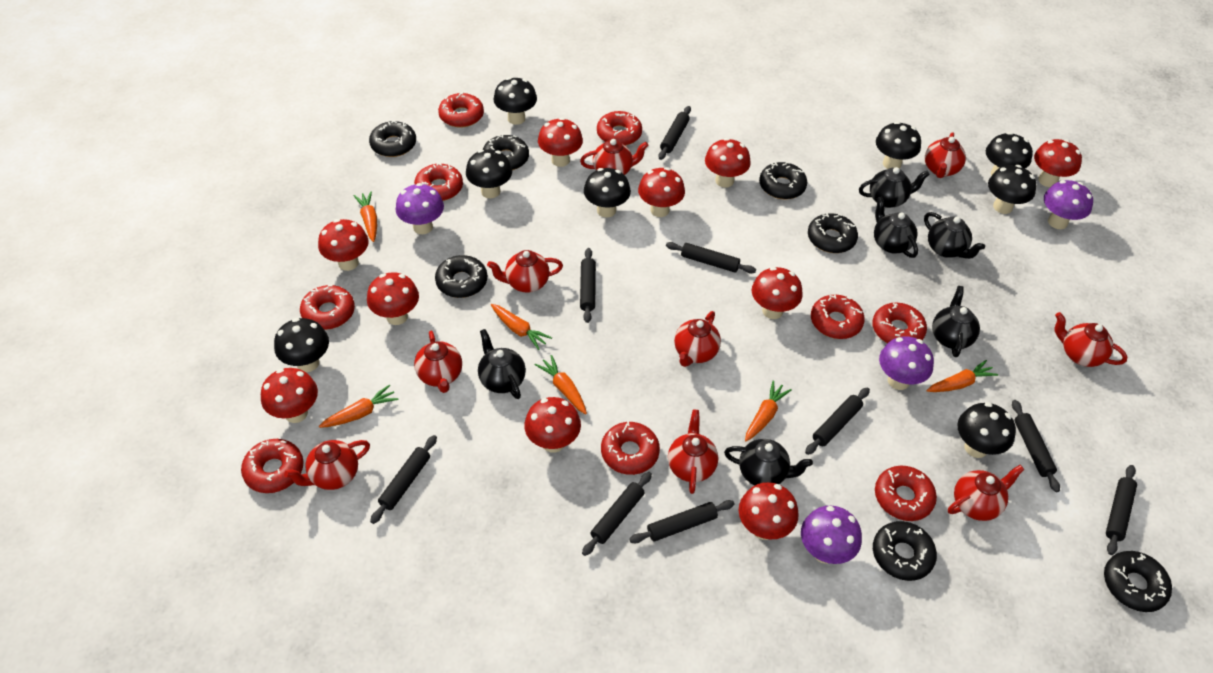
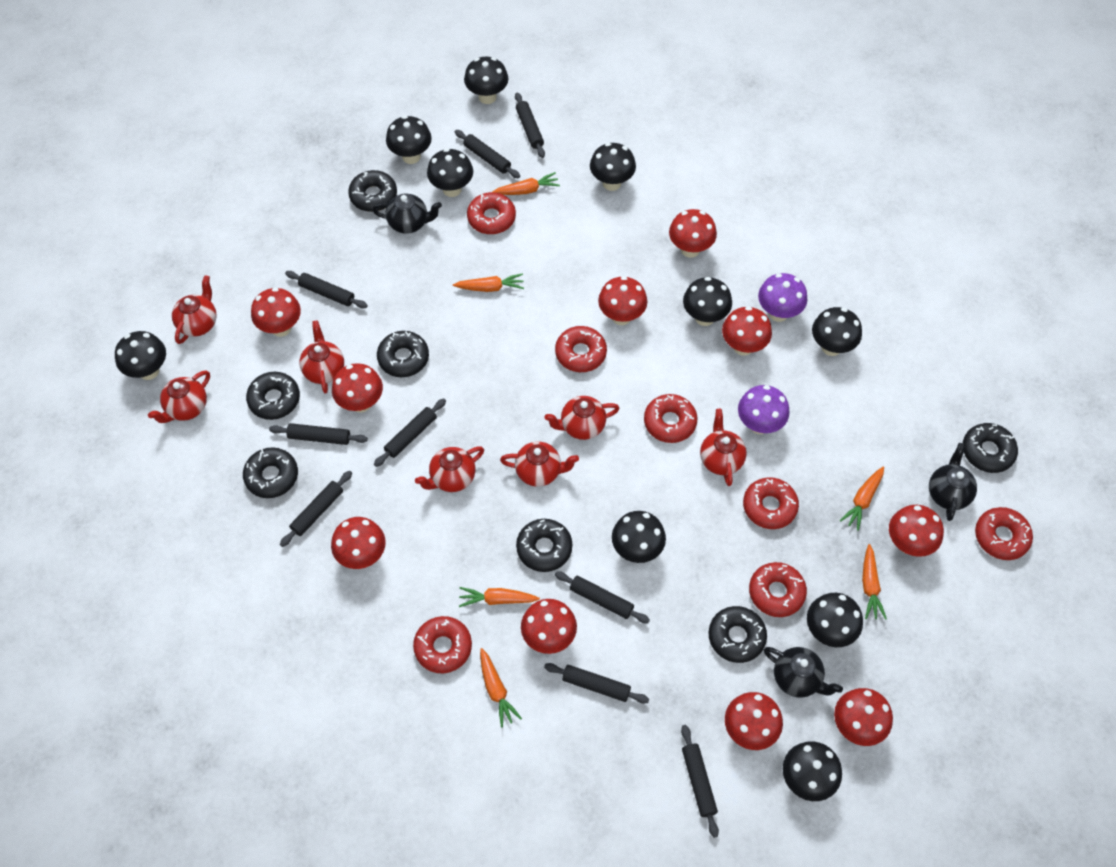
black mushroom: [274,318,329,372] [466,149,512,198] [493,77,537,125] [584,168,631,218] [876,121,921,169] [957,402,1016,458] [986,132,1033,176] [988,165,1036,214] = 8 -> [115,331,166,380] [386,115,432,164] [427,148,473,197] [464,57,508,104] [590,143,636,191] [612,511,666,563] [683,277,732,326] [783,741,842,801] [807,593,863,647] [812,307,862,356] = 10
black teapot: [478,329,526,399] [724,439,813,486] [859,167,930,208] [874,196,918,258] [924,212,985,259] [932,286,980,357] = 6 -> [372,194,442,234] [764,647,843,698] [929,443,977,521] = 3
purple mushroom: [395,183,444,234] [801,505,862,564] [879,336,934,390] [1044,180,1093,229] = 4 -> [738,385,790,434] [758,273,807,322] = 2
red donut: [241,439,304,493] [300,285,355,330] [414,163,463,201] [438,92,484,128] [597,111,642,146] [601,421,660,475] [811,295,865,339] [872,302,927,343] [875,466,937,521] = 9 -> [413,616,472,673] [467,192,516,234] [555,326,607,372] [644,394,697,443] [743,477,799,529] [749,562,807,617] [975,507,1033,560] = 7
red teapot: [284,440,370,490] [414,331,462,393] [487,250,563,293] [580,139,649,175] [668,410,718,494] [674,311,721,367] [925,132,966,178] [948,465,1024,521] [1055,312,1127,367] = 9 -> [148,370,210,423] [172,275,217,344] [299,320,344,394] [415,446,484,492] [500,442,579,487] [544,396,620,440] [700,409,747,486] = 7

